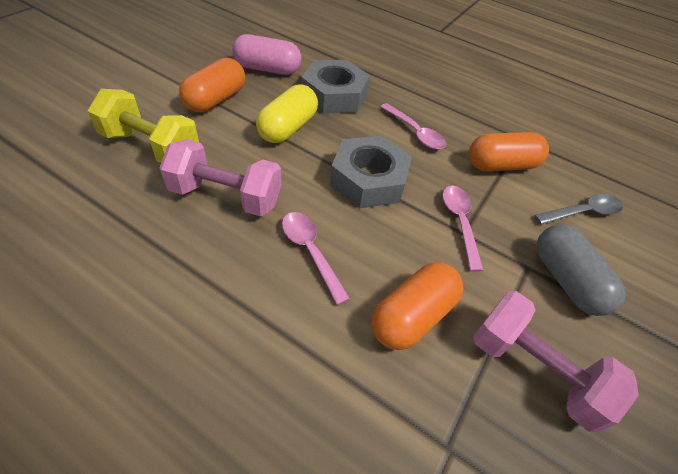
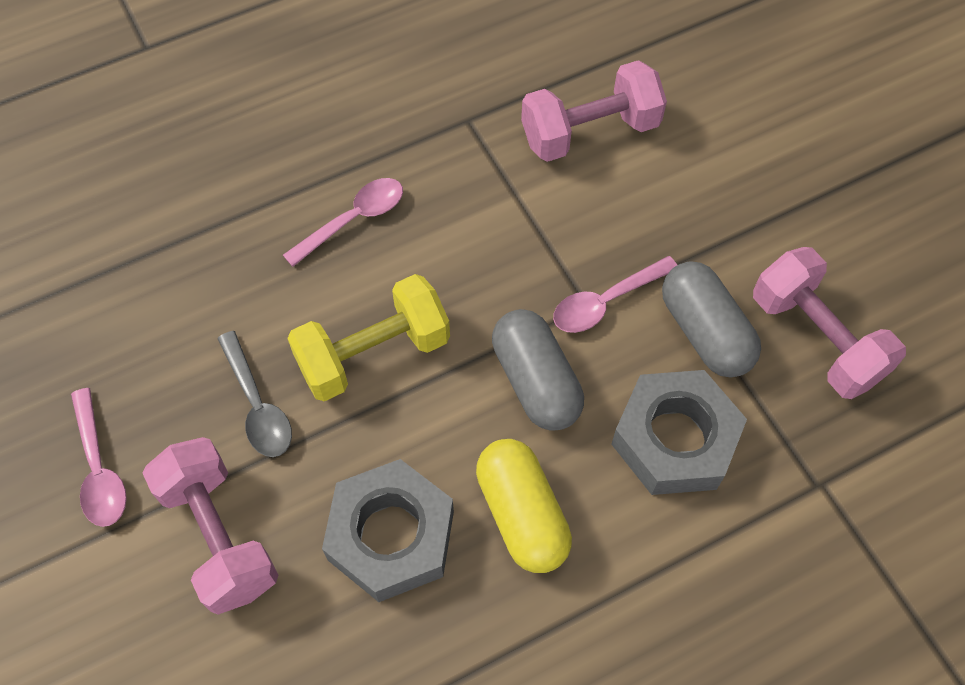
grey capsule: [536,224,626,316] = 1 -> [492,309,584,431] [662,261,761,377] = 2
orange capsule: [179,58,245,112] [371,262,463,350] [469,132,549,171] = 3 -> none = 0
pink capsule: [232,34,301,75] = 1 -> none = 0
pink dumbbell: [159,139,281,216] [473,291,639,432] = 2 -> [143,437,278,615] [521,60,667,162] [753,247,906,399] = 3

